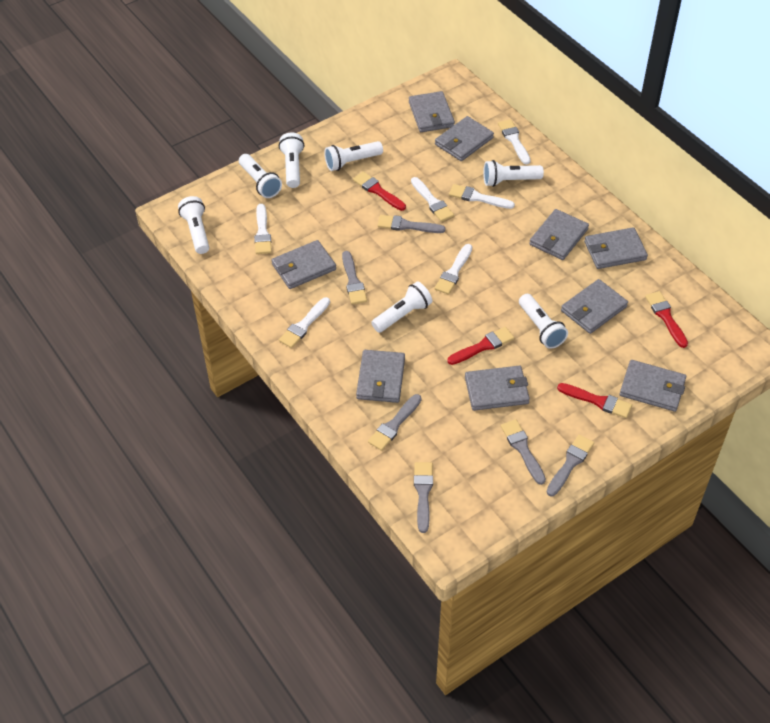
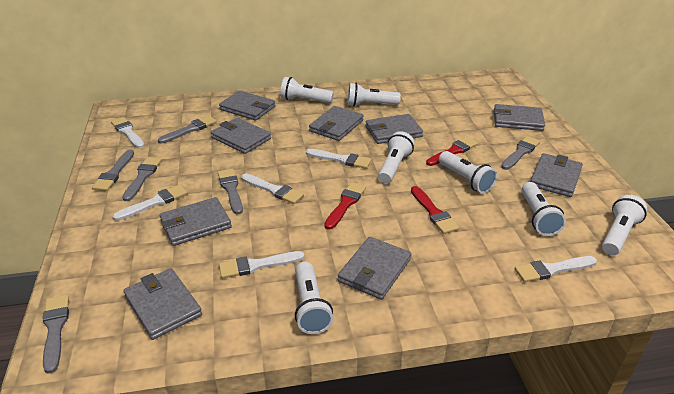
red brush: [353,172,406,211] [447,327,514,365] [557,383,632,418] [645,291,688,348] = 4 -> [324,182,366,230] [411,186,459,234] [426,137,478,166] = 3

